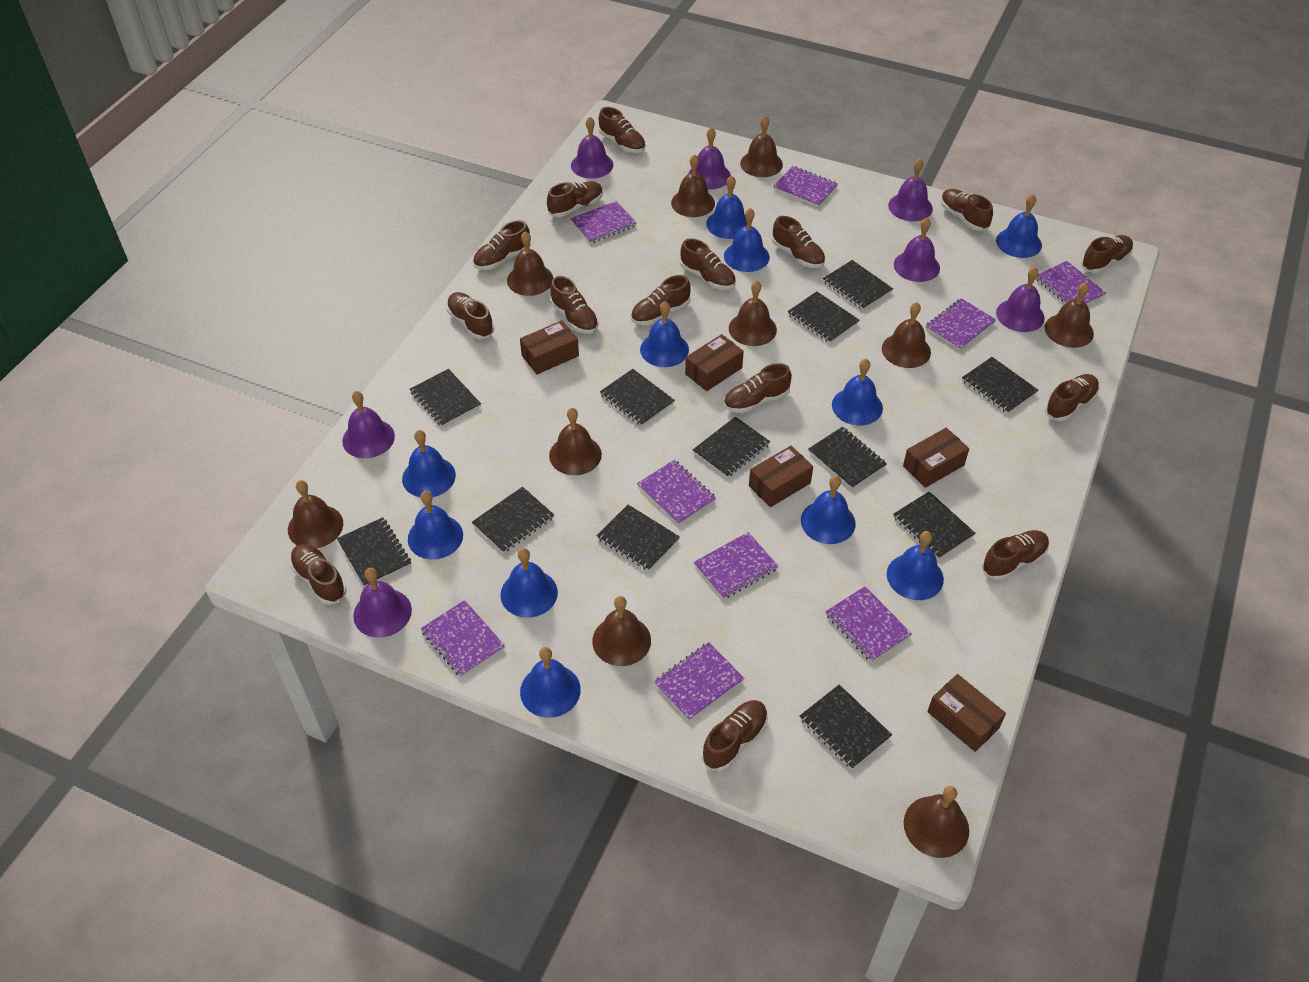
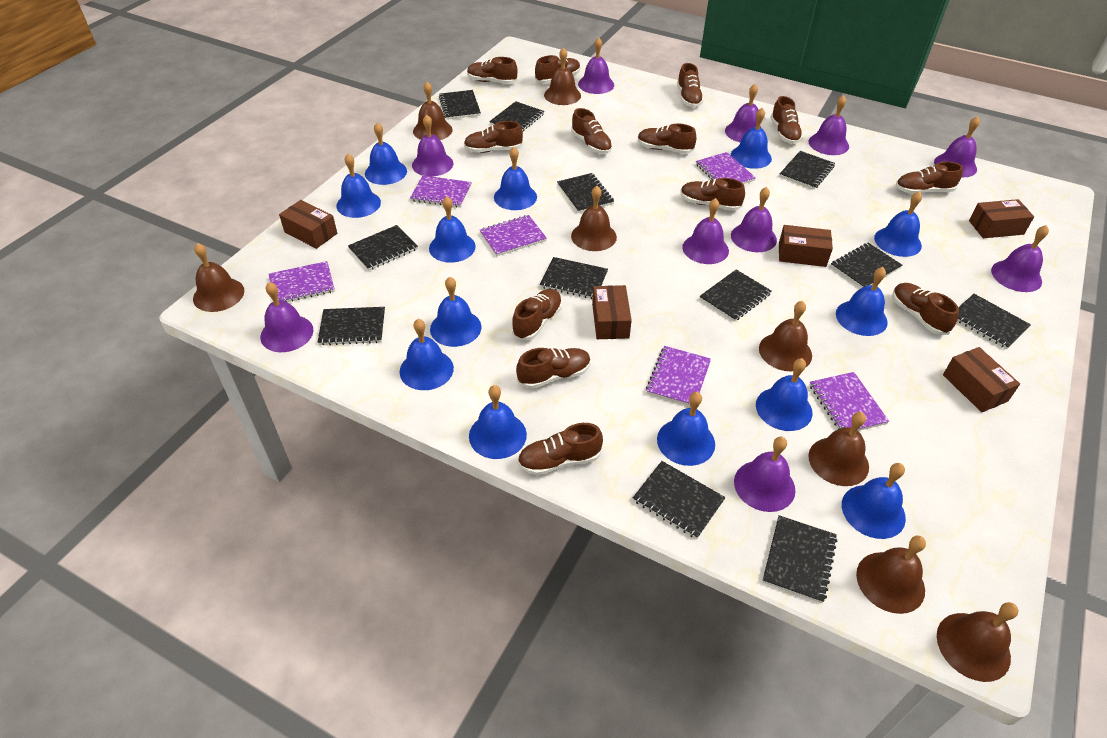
blue bell: [402,430,456,497] [408,491,463,559] [500,548,558,618] [520,647,581,718] [640,301,689,367] [706,175,747,239] [724,208,770,272] [801,475,856,544] [832,359,883,426] [887,531,944,600] [996,194,1042,258] = 11 -> [336,154,381,218] [365,122,407,185] [399,319,454,390] [429,196,476,263] [430,277,482,347] [469,385,527,459] [494,147,537,210] [657,392,715,466] [731,108,772,169] [756,358,812,431] [836,267,888,336] [842,463,906,539] [874,191,922,257] = 13
brown bell: [288,480,343,548] [507,231,553,296] [549,408,602,475] [592,596,651,666] [671,154,715,217] [729,281,777,346] [740,115,783,177] [882,302,931,368] [904,786,969,858] [1045,282,1094,348] = 10 -> [193,243,244,312] [413,82,452,140] [544,48,581,105] [571,186,617,251] [759,301,812,371] [809,412,869,486] [856,536,926,614] [937,602,1019,682] = 8
brown shoe: [290,544,347,605] [447,292,494,339] [473,220,531,270] [547,181,603,217] [550,276,599,334] [598,107,646,153] [631,275,691,325] [680,238,736,290] [702,700,768,771] [724,363,792,413] [772,216,825,268] [941,189,993,231] [981,530,1049,580] [1045,374,1099,421] [1081,235,1133,273] = 15 -> [464,121,523,153] [467,57,518,84] [512,289,562,340] [516,348,591,389] [517,423,603,475] [535,55,580,83] [571,108,612,154] [638,124,696,154] [677,63,704,107] [681,178,745,211] [770,96,803,144] [892,283,959,335] [896,162,963,194] = 13
purple bell: [342,391,395,458] [353,568,412,638] [571,117,613,179] [688,127,731,189] [888,159,933,221] [894,218,940,282] [996,267,1045,332] = 7 -> [260,282,314,352] [412,115,453,176] [578,37,614,94] [682,198,729,264] [725,84,761,142] [731,187,777,252] [734,437,796,512] [809,95,849,155] [934,116,980,177] [991,225,1049,292] = 10
purple notebook: [421,600,505,677] [570,201,637,244] [637,460,716,525] [654,642,744,721] [694,532,779,599] [773,166,838,207] [825,586,912,662] [925,298,996,350] [1036,261,1106,304] = 9 -> [269,261,335,302] [410,175,472,208] [480,215,547,256] [646,346,711,406] [696,152,756,184] [809,372,889,431] = 6

